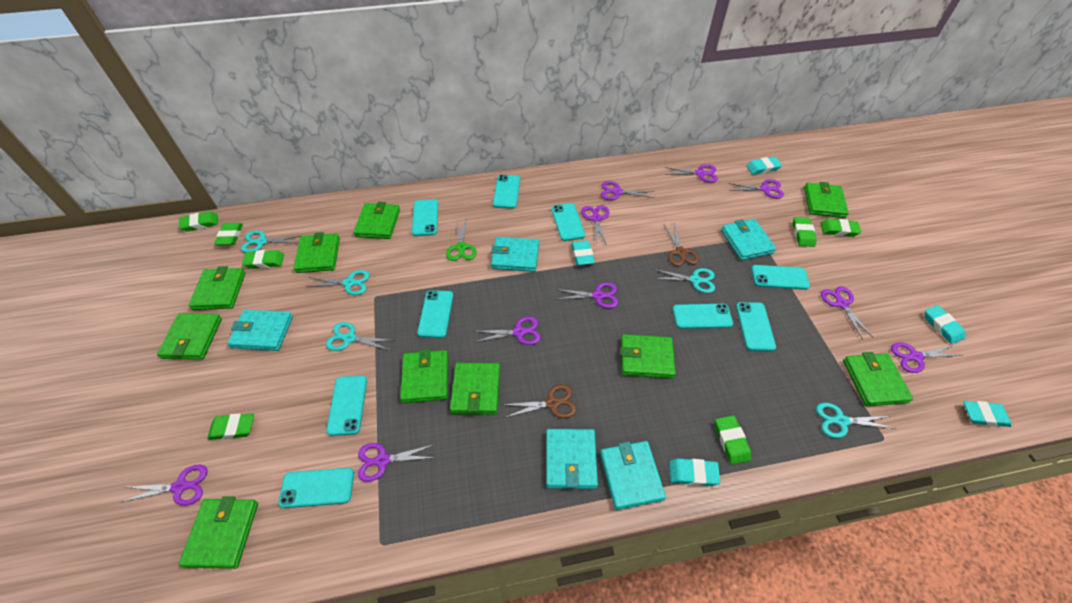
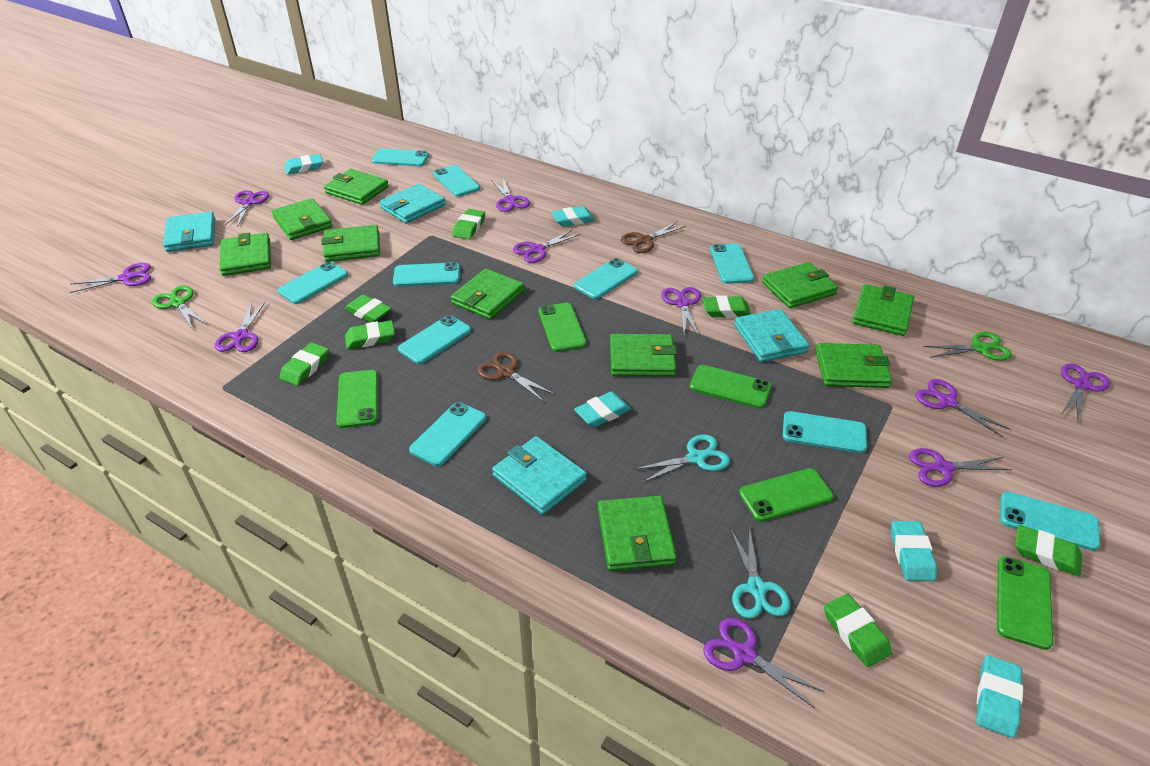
green phone: none = 0 -> [336,370,378,428] [539,303,587,352] [690,365,771,408] [739,468,834,522] [997,556,1053,650] = 5
green scissors: [446,220,477,261] = 1 -> [152,285,207,330] [924,332,1012,361] = 2
turquoise phone: [278,468,354,508] [326,376,367,436] [412,200,438,236] [417,290,453,338] [493,175,520,209] [551,203,585,241] [673,304,733,329] [736,302,776,351] [751,265,810,290] = 9 -> [278,261,348,304] [372,148,429,166] [393,262,460,287] [398,315,471,364] [409,402,486,466] [433,165,480,197] [574,258,638,299] [710,244,754,284] [783,411,867,453] [1000,492,1100,551] = 10
turquoise scissors: [241,231,301,253] [306,270,370,295] [326,322,395,351] [653,268,715,293] [816,403,896,438] = 5 -> [634,434,730,483] [730,527,790,619] = 2
turquoise wallet: [227,310,293,351] [491,237,539,272] [546,429,598,489] [600,441,666,510] [721,219,776,260] = 5 -> [163,211,215,252] [380,184,446,223] [492,436,587,515] [734,309,810,362] = 4

